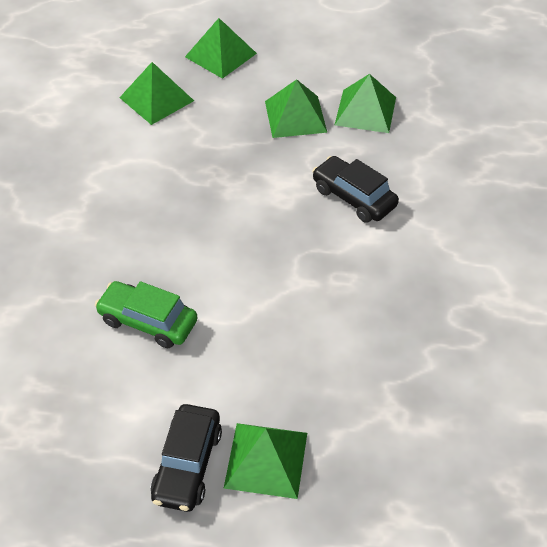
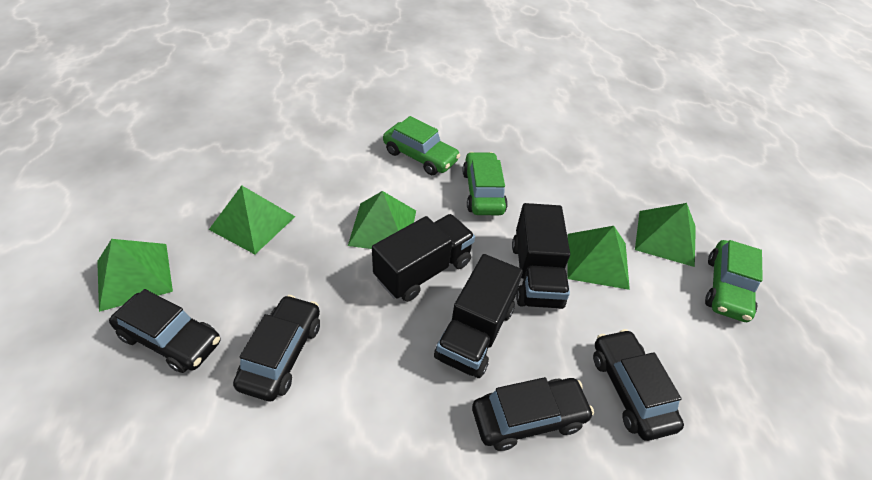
black car: [151,404,222,512] [312,156,399,223] = 2 -> [109,289,220,373] [233,295,320,401] [472,377,594,451] [593,329,684,441] = 4
black truck: none = 0 -> [372,214,475,302] [434,254,523,378] [512,203,570,309] = 3
green car: [95,281,198,348] = 1 -> [383,116,461,175] [462,152,508,215] [705,240,763,322] = 3

